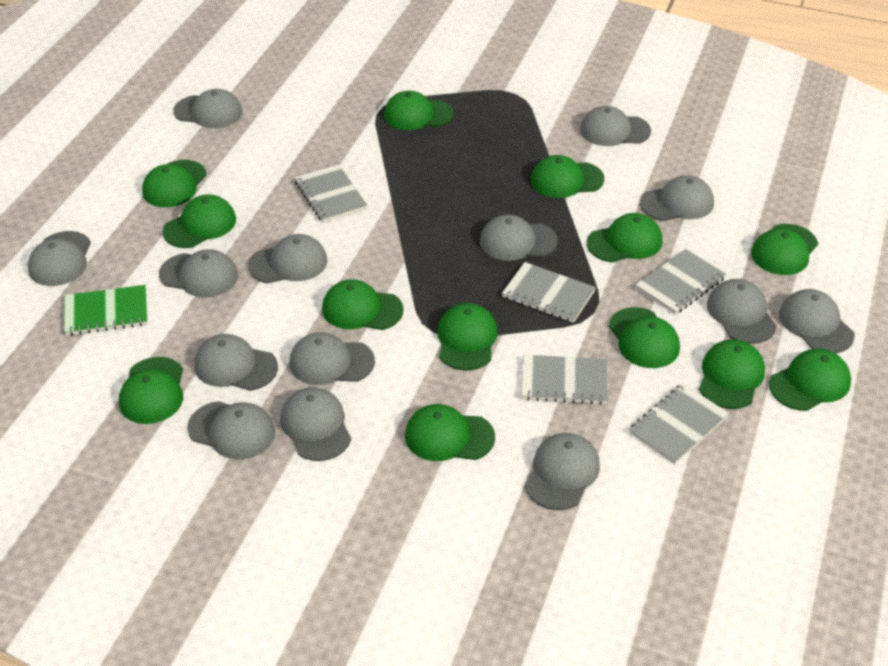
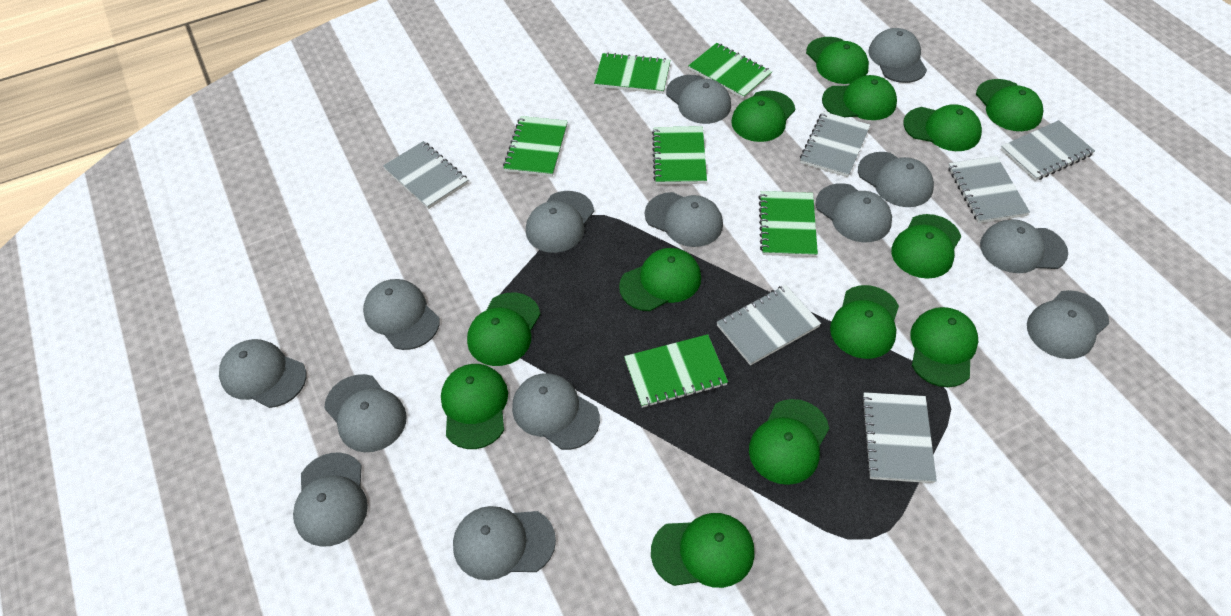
green notebook: [64,285,148,335] = 1 -> [503,116,568,177] [594,52,670,94] [624,334,728,408] [652,126,707,184] [688,43,772,99] [758,191,818,257] = 6
grey notebook: [295,164,367,223] [502,262,596,323] [521,355,608,405] [629,383,729,464] [636,249,726,315] = 5 -> [383,141,468,209] [717,285,821,366] [800,111,870,177] [861,392,937,483] [948,156,1030,223] [1001,120,1095,181] = 6

